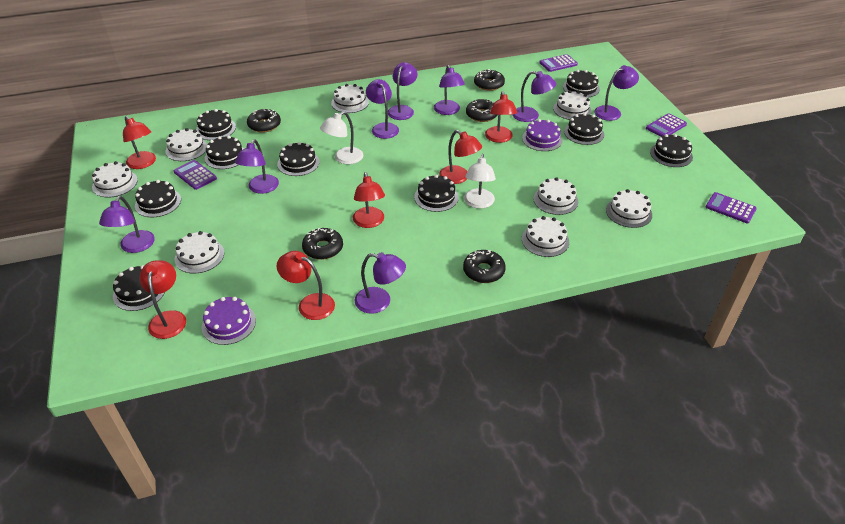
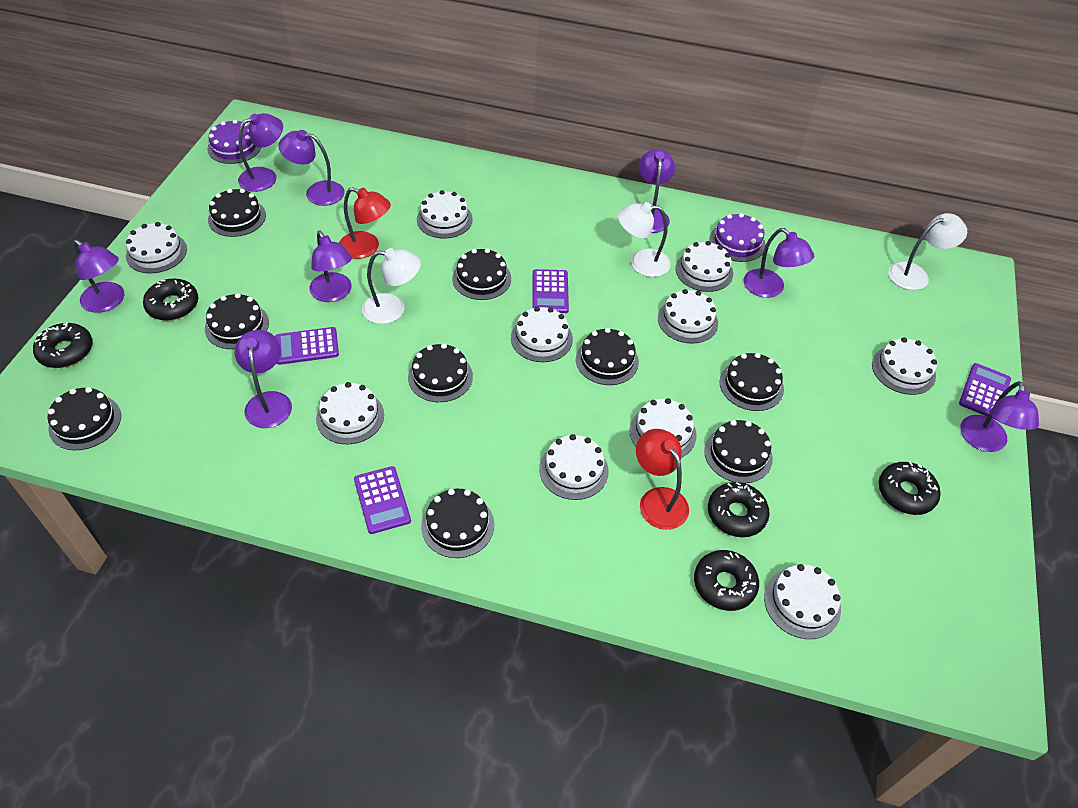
red lamp: [123,116,156,169] [140,260,186,339] [277,251,335,320] [353,172,385,228] [439,130,482,184] [485,91,517,143] = 6 -> [339,187,391,259] [636,429,689,530] = 2
white cake: [92,161,138,198] [165,128,207,161] [175,231,224,274] [331,84,369,113] [522,216,569,257] [533,177,578,215] [553,90,592,120] [606,189,652,228] = 8 -> [126,222,187,273] [316,382,384,444] [417,190,473,238] [511,307,573,362] [539,434,609,500] [629,398,697,458] [658,289,718,344] [675,241,733,292] [764,564,841,639] [872,337,937,395] = 10
white lamp: [320,111,364,164] [464,154,496,209] = 2 -> [362,248,421,324] [618,202,671,277] [888,213,967,290] = 3

